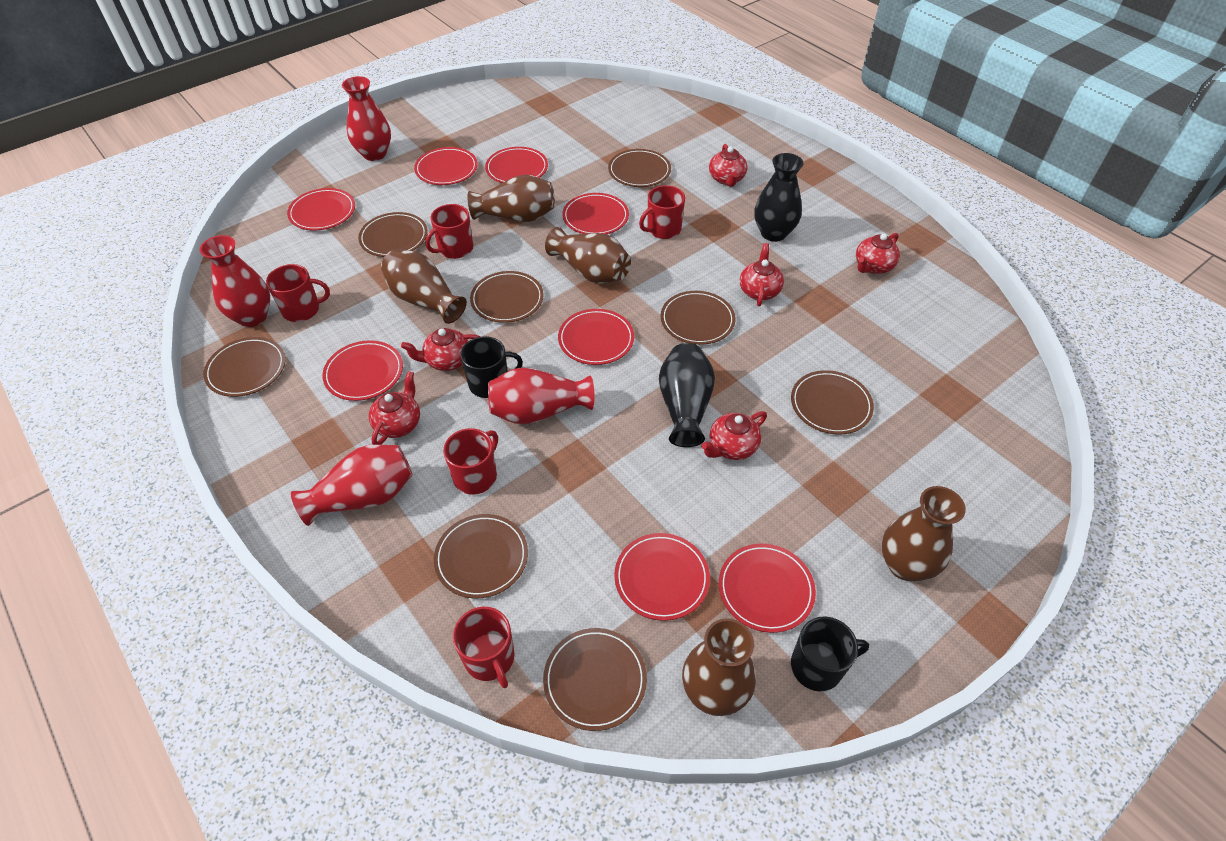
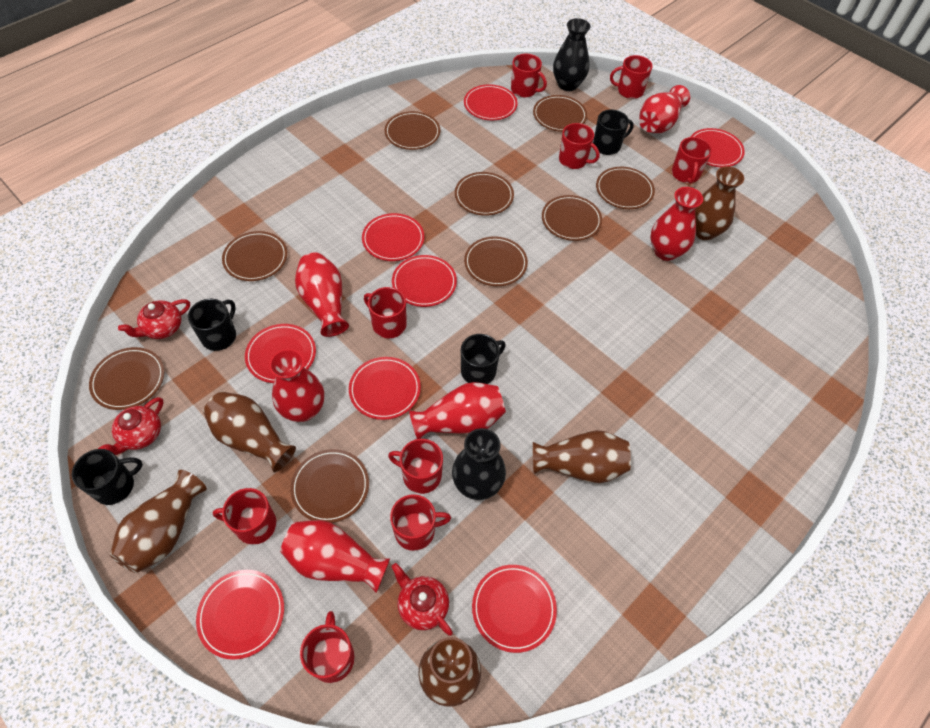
black mug: [460,336,523,398] [791,616,869,692] = 2 -> [71,449,143,505] [188,299,236,351] [461,334,506,384] [593,110,634,155] = 4
brown plate: [203,337,286,397] [358,212,428,257] [434,514,528,598] [470,271,544,323] [543,628,647,731] [608,149,671,187] [661,291,736,345] [791,370,874,434] = 8 -> [89,347,164,410] [222,231,287,281] [290,449,369,523] [385,111,440,150] [455,172,514,216] [464,236,528,286] [533,95,587,132] [542,195,602,241] [596,167,655,209] = 9
red mug: [266,264,330,322] [426,204,473,259] [443,428,498,495] [453,607,515,688] [639,185,685,239] = 5 -> [213,488,277,545] [300,611,355,683] [364,287,407,338] [388,439,443,494] [390,494,451,551] [511,54,547,97] [559,123,600,169] [610,55,653,99] [672,137,712,184] = 9
red teapot: [369,371,420,445] [401,328,481,371] [701,411,767,460] [709,144,747,187] [740,243,784,306] [856,233,900,274] = 6 -> [98,397,163,455] [118,299,190,339] [391,563,453,636] = 3
red vase: [200,235,270,327] [291,444,412,526] [342,76,391,161] [488,368,594,424] = 4 -> [269,349,324,422] [280,520,390,593] [295,252,349,337] [409,382,506,439] [639,85,690,133] [650,187,703,261] = 6

